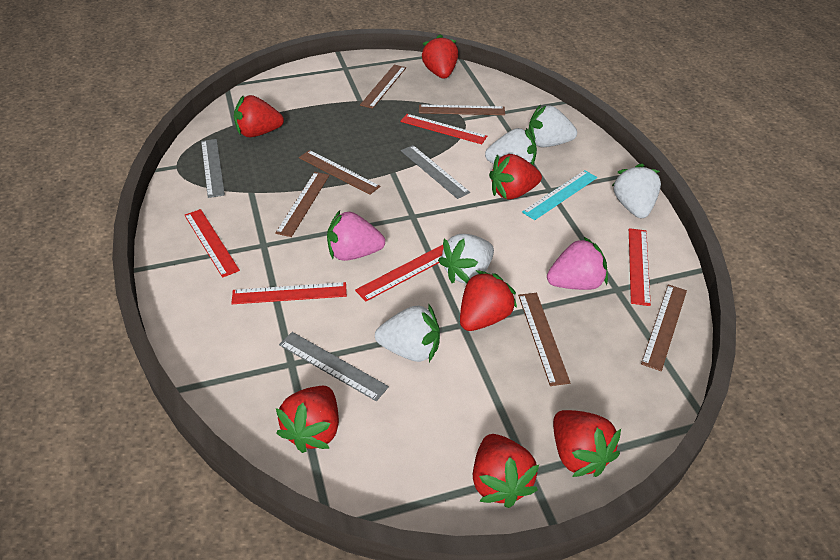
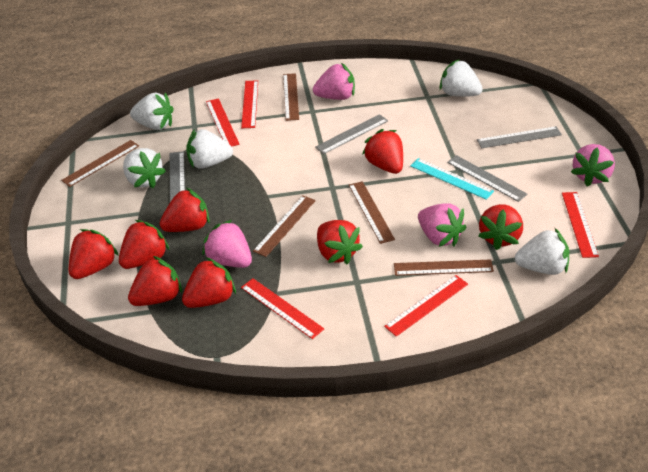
brown ruler: [275,172,330,237] [299,150,380,195] [360,65,406,109] [419,104,505,115] [518,293,571,386] [641,284,687,371] = 6 -> [61,140,139,187] [253,196,316,257] [283,73,299,121] [349,181,395,244] [394,259,494,276] = 5
grey ruler: [201,139,225,198] [279,332,389,401] [401,145,470,199] = 3 -> [170,151,185,202] [315,114,388,154] [447,155,527,202] [477,126,562,148] = 4
pink strawberry: [327,210,385,261] [547,237,608,290] = 2 -> [202,220,252,268] [313,63,355,100] [418,203,466,247] [571,144,615,186] = 4
red strawberry: [234,95,284,137] [276,386,339,453] [422,34,458,79] [460,270,517,331] [473,434,539,508] [489,154,542,200] [553,410,621,477] = 7 -> [69,229,119,279] [119,220,170,269] [128,256,182,306] [160,188,210,232] [182,257,236,308] [317,220,363,264] [362,129,403,174] [478,204,523,250] = 8

